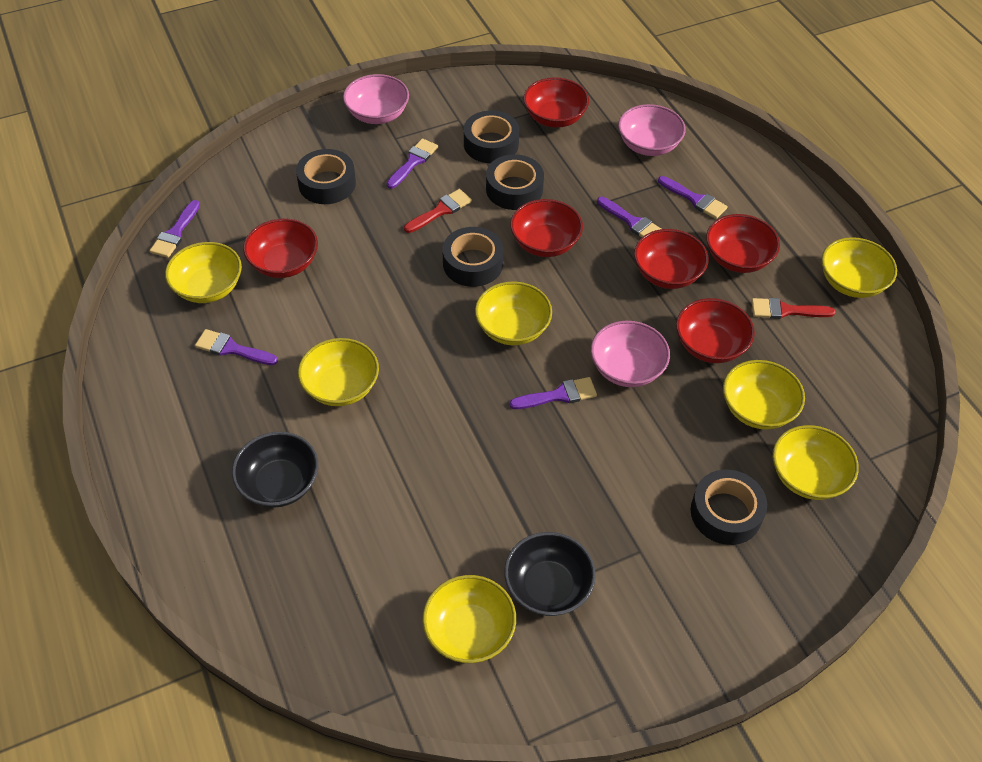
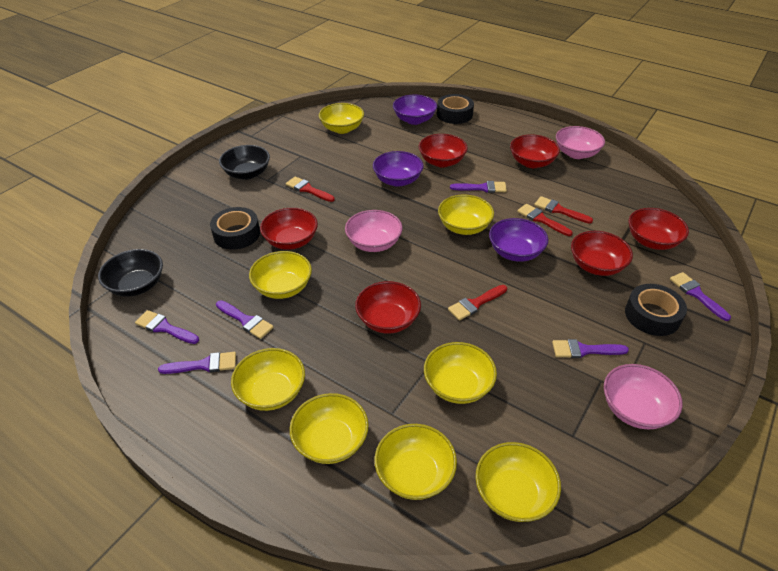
black tape: [296,149,356,204] [442,227,504,287] [464,111,519,163] [486,154,544,210] [691,470,767,545] = 5 -> [210,207,260,250] [437,94,474,124] [625,284,687,336] = 3
purple bowl: none = 0 -> [373,151,424,187] [393,94,437,125] [489,218,548,262] = 3
red brush: [404,189,472,233] [752,298,836,319] = 2 -> [286,176,335,202] [448,285,507,321] [517,204,573,236] [534,196,593,224] = 4
yellow bowl: [165,242,242,303] [298,338,379,406] [422,575,516,663] [475,281,552,345] [723,360,805,429] [773,425,859,500] [821,237,897,298] = 7 -> [231,348,305,411] [249,251,312,299] [290,393,369,464] [319,103,364,134] [374,424,457,500] [424,342,497,404] [438,194,494,235] [475,442,561,522] = 8

